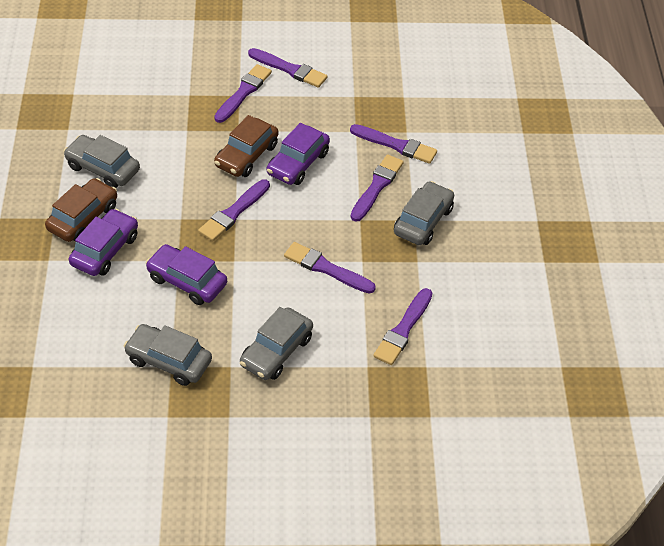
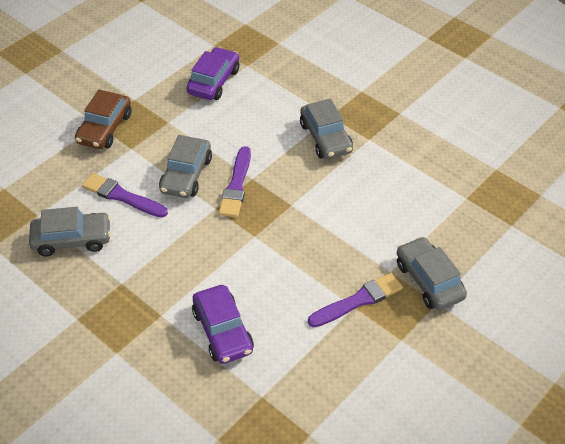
brown car: [45,178,117,242] [214,115,278,177] = 2 -> [75,89,131,149] = 1
purple brush: [198,180,270,241] [214,64,272,123] [248,48,327,88] [284,242,376,294] [350,124,437,164] [350,154,404,222] [373,288,432,365] = 7 -> [82,173,168,218] [219,146,251,217] [308,273,403,327] = 3
purple car: [69,209,138,276] [145,244,227,305] [267,123,330,185] = 3 -> [186,47,240,100] [192,285,254,364] = 2

